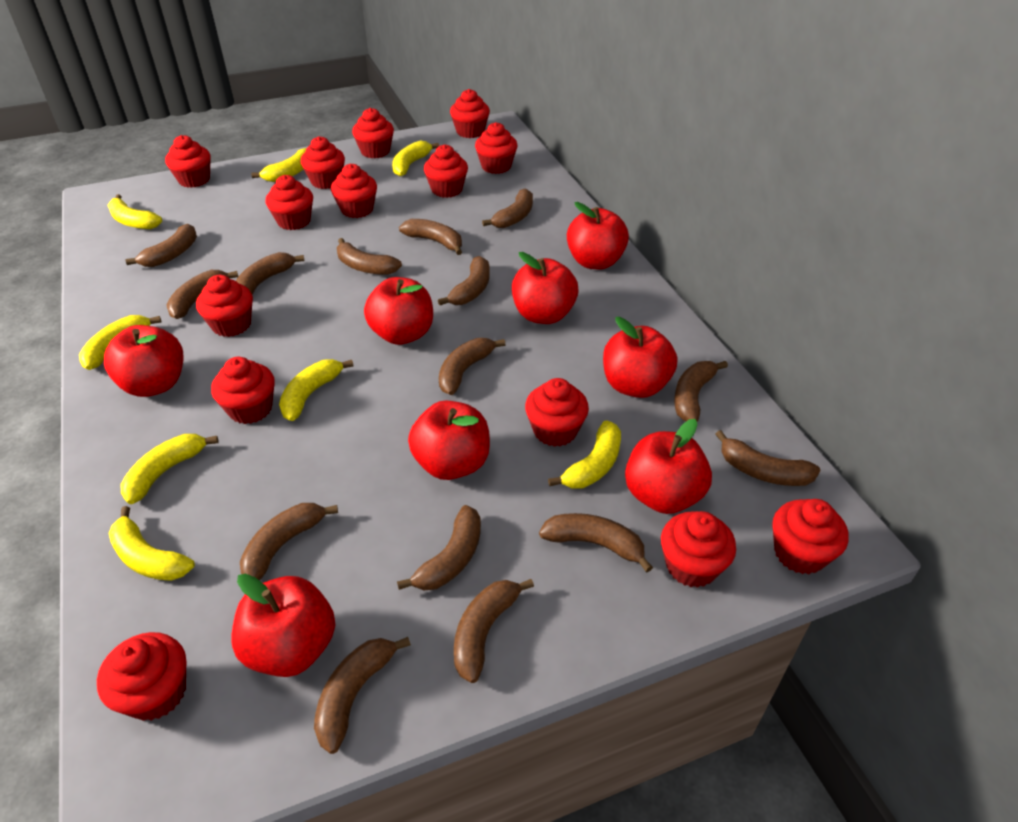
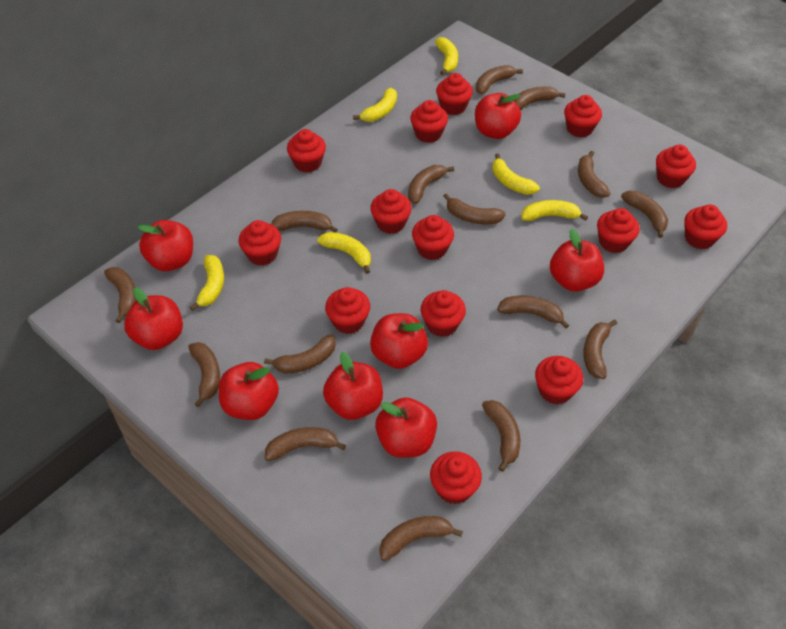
yellow banana: [79,315,161,370] [108,194,162,229] [108,506,195,581] [120,434,218,504] [251,148,307,182] [279,359,354,421] [392,141,439,176] [548,420,621,489] = 8 -> [190,255,224,311] [317,232,371,274] [353,88,397,122] [435,37,458,75] [492,154,540,195] [521,200,588,221] = 6

